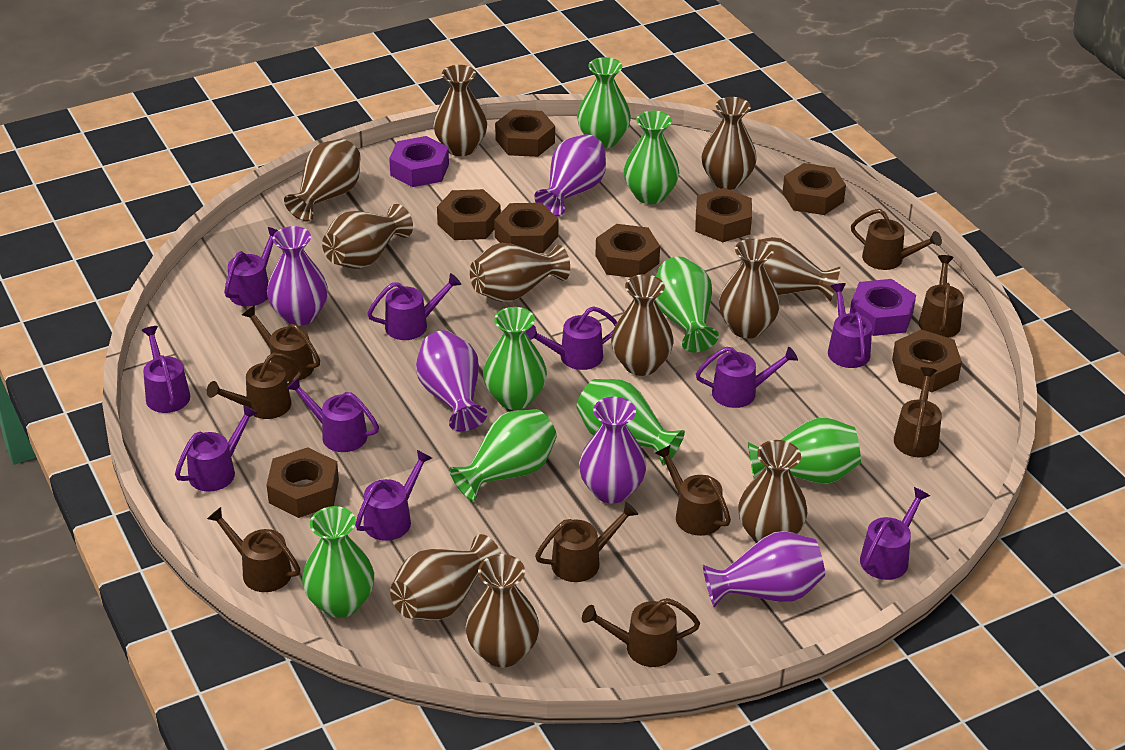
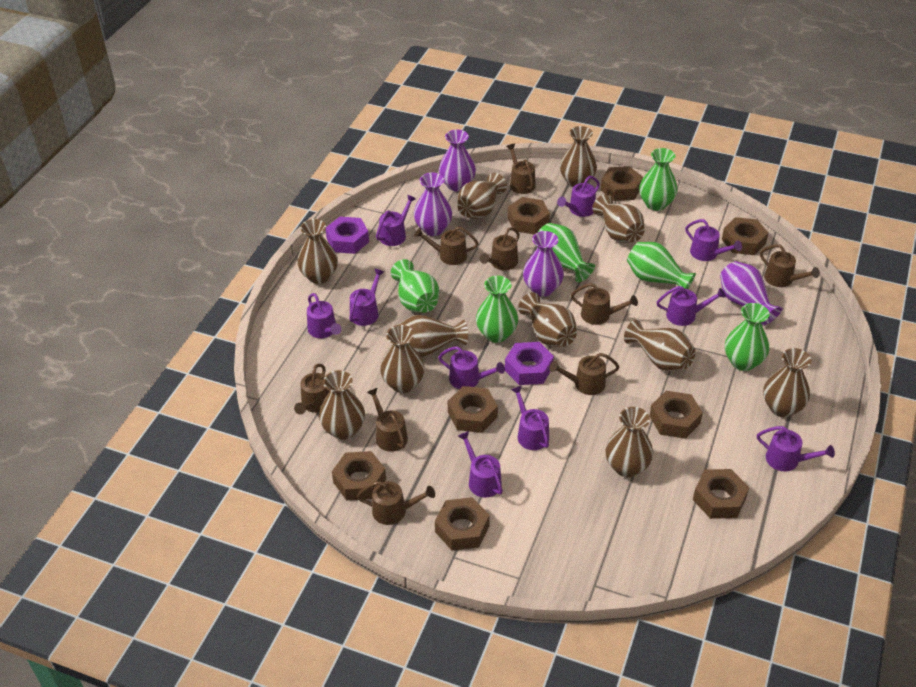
green vase: [302,506,374,618] [450,409,557,501] [483,307,547,410] [576,379,685,465] [577,57,631,148] [624,111,679,204] [655,257,719,352] [748,418,861,484] = 8 -> [391,259,439,313] [476,276,518,343] [537,223,595,282] [627,242,696,289] [639,148,678,211] [725,303,770,371] = 6
purple vase: [267,226,328,326] [416,330,487,432] [534,134,606,216] [579,397,646,504] [703,531,825,607] = 5 -> [414,172,452,236] [439,130,476,191] [523,231,564,297] [720,261,782,325] = 4

